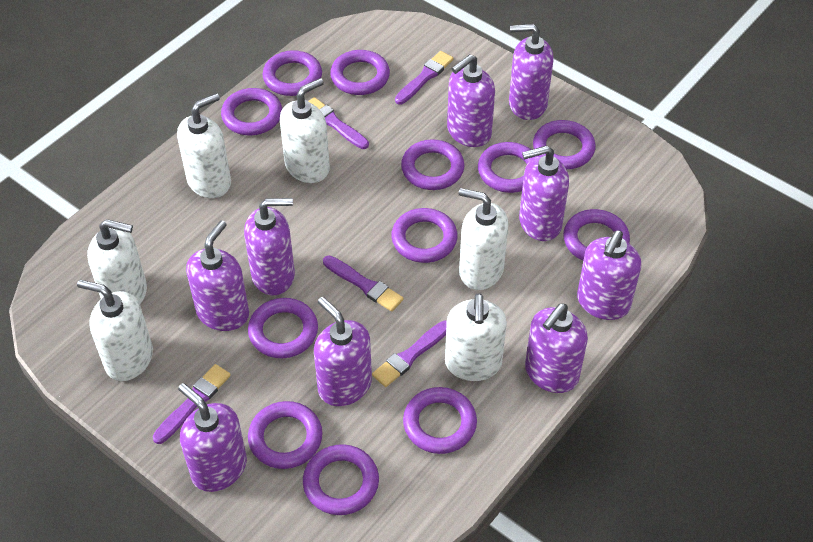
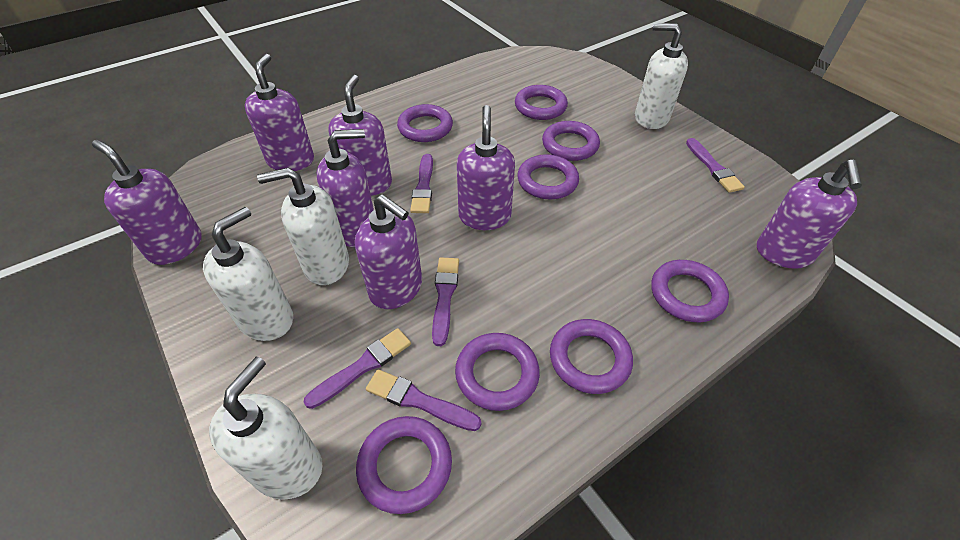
purple ring: [221,88,282,135] [248,298,318,358] [248,401,323,469] [263,50,322,96] [303,444,379,515] [330,50,390,95] [391,208,458,263] [401,139,464,190] [403,387,477,454] [478,142,536,193] [533,120,596,169] [563,209,630,261] = 12 -> [356,416,452,514] [397,104,453,142] [455,333,540,411] [515,85,568,120] [517,154,579,199] [542,121,600,161] [550,319,633,394] [651,260,729,322] = 8
purple soap dispenser: [178,383,247,492] [186,220,249,331] [244,198,295,295] [314,297,372,406] [447,54,495,147] [509,24,554,120] [519,145,569,241] [525,304,588,393] [577,230,641,320] = 9 -> [92,140,202,265] [245,54,314,171] [317,129,374,247] [328,75,392,196] [355,194,422,309] [457,105,515,230] [757,159,862,269] = 7
white soap dispenser: [77,280,153,381] [87,219,147,304] [177,93,231,198] [280,78,330,183] [445,293,507,381] [459,188,509,290] = 6 -> [203,207,293,341] [209,357,322,500] [257,168,349,285] [635,23,688,129] = 4

